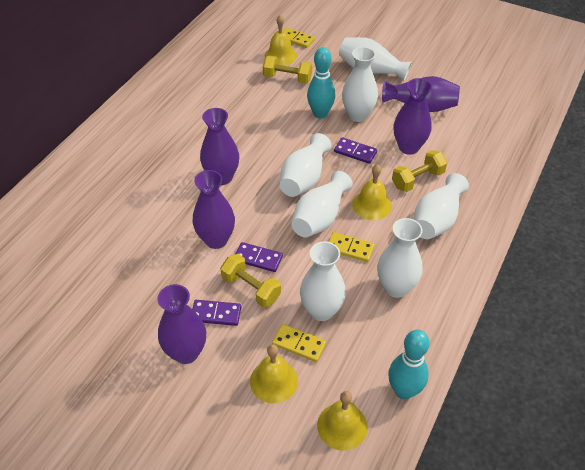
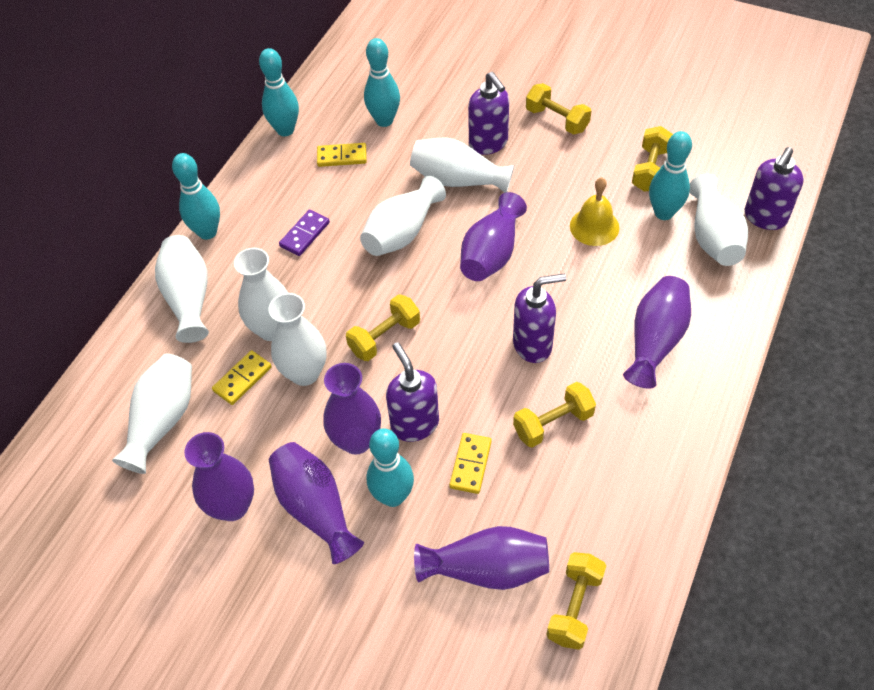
purple domino: [193,300,241,326] [236,242,283,272] [334,137,377,164] = 3 -> [279,210,330,256] = 1
purple soap dispenser: none = 0 -> [386,342,439,442] [468,72,509,155] [513,273,566,363] [745,147,804,230] = 4
purple vase: [157,284,206,364] [193,170,235,249] [200,108,239,185] [382,76,460,112] [394,78,432,155] = 5 -> [184,432,254,521] [269,442,364,564] [323,363,381,455] [414,526,549,590] [460,192,527,281] [623,276,691,389] = 6
turquoise bowling pin: [307,47,335,119] [388,330,430,399] = 2 -> [172,153,220,240] [259,48,299,136] [364,38,400,127] [366,428,414,507] [649,131,692,220] = 5
yellow bell: [250,344,298,403] [265,15,297,66] [317,391,368,451] [352,164,392,220] = 4 -> [570,177,619,246] = 1
yellow dumbbell: [220,254,281,308] [263,55,312,84] [392,150,447,192] = 3 -> [346,294,420,361] [513,382,596,447] [526,83,591,135] [546,552,606,650] [632,126,673,192] = 5

